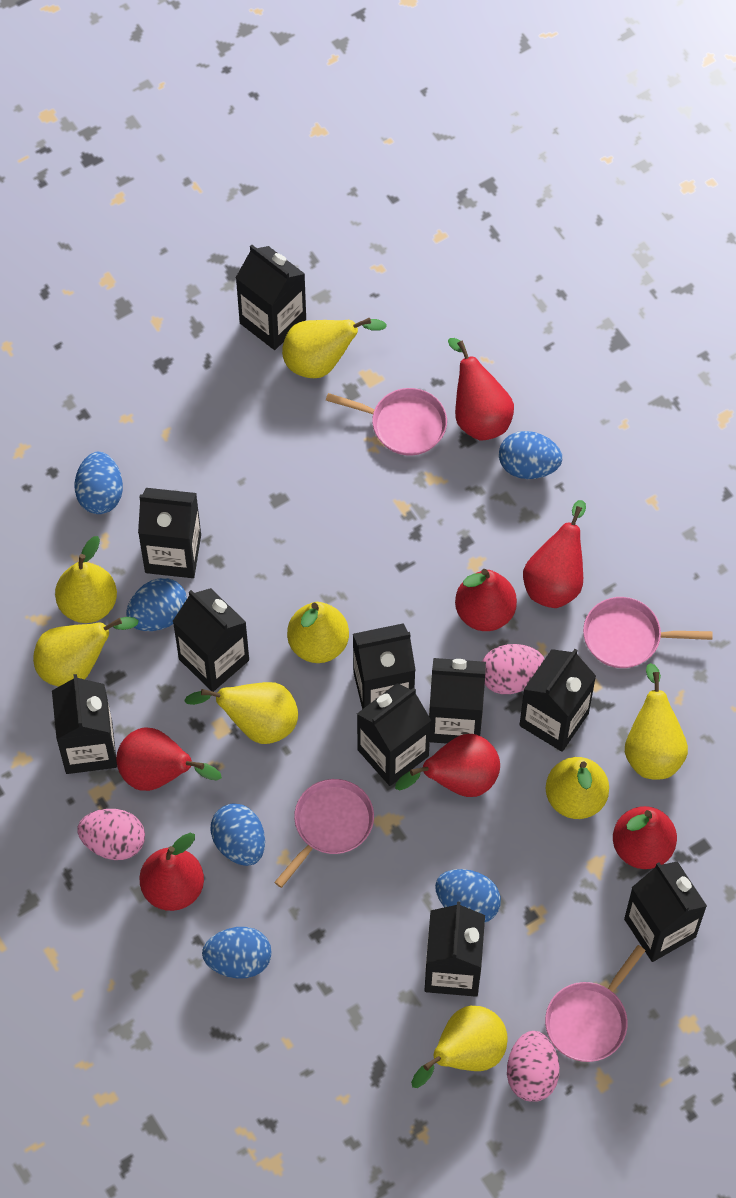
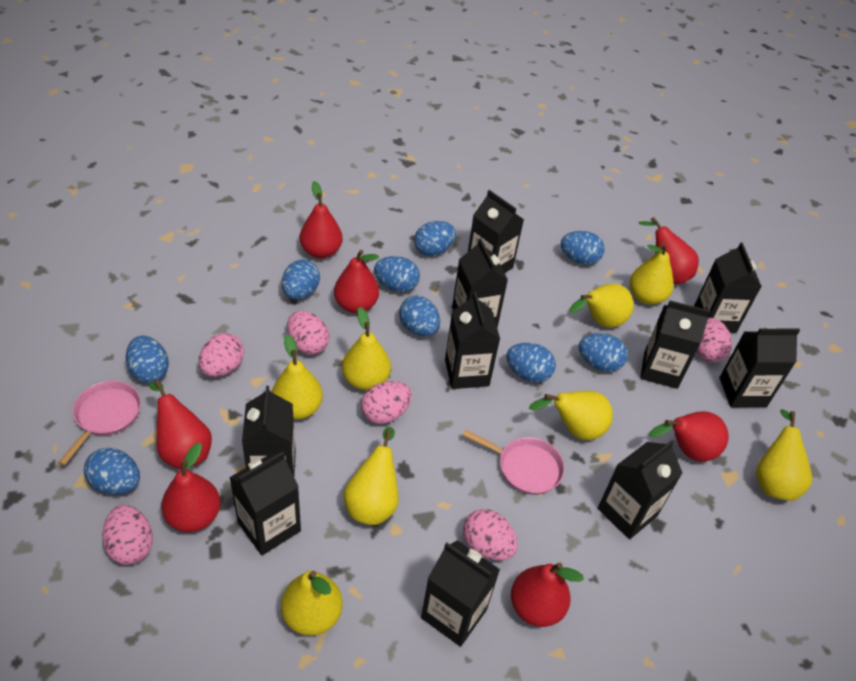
blue egg: [75,452,123,514] [126,578,187,631] [202,927,272,979] [211,803,265,866] [435,869,501,923] [499,431,562,479] = 6 -> [84,448,140,495] [126,335,169,383] [282,260,320,300] [374,256,420,293] [399,296,440,336] [414,221,456,256] [506,343,556,383] [561,231,605,265] [579,333,628,372] = 9
pink egg: [77,809,145,860] [482,644,544,694] [507,1031,559,1102] = 3 -> [102,505,153,565] [199,333,244,377] [287,311,329,355] [361,381,412,424] [463,509,518,561] [697,318,732,362] = 6
pink pan: [274,779,374,888] [326,388,447,456] [545,945,646,1062] [583,597,712,668] = 4 -> [58,381,141,466] [462,430,565,495] = 2

